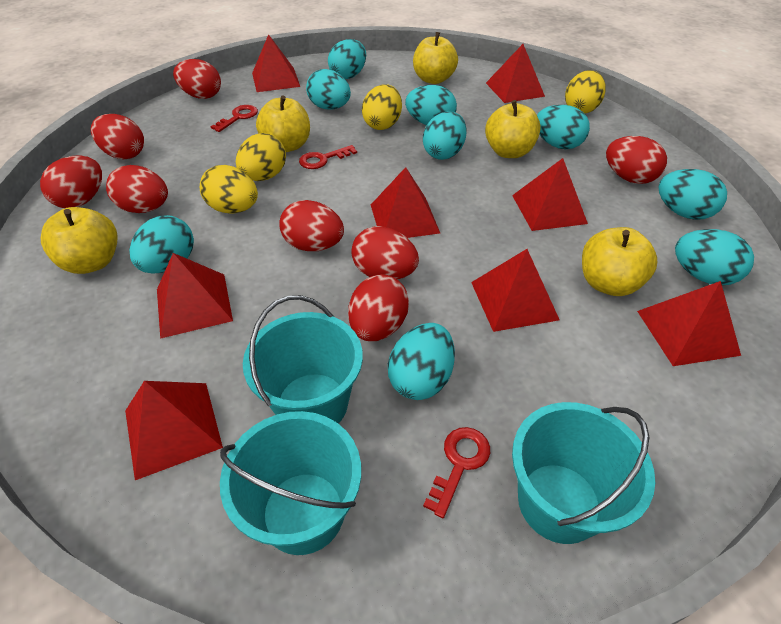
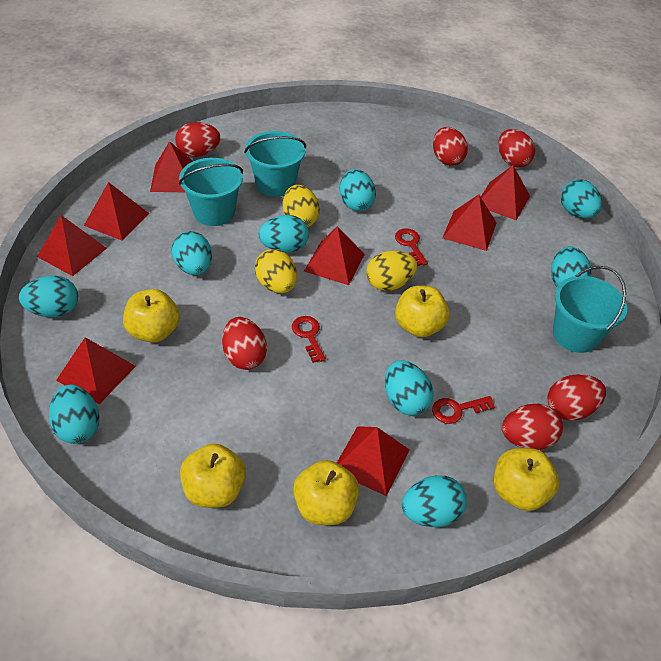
red egg: [40,155,102,208] [91,114,144,159] [106,165,168,213] [173,59,221,99] [279,200,344,251] [348,274,409,341] [351,226,419,280] [606,136,667,184] = 8 -> [175,122,220,157] [222,317,267,370] [433,127,468,166] [498,129,535,168] [502,404,563,450] [547,374,606,420] = 6
yellow egg: [199,165,258,214] [236,133,286,181] [362,84,402,130] [565,70,606,114] = 4 -> [255,249,297,293] [283,185,320,227] [366,251,417,291] = 3

